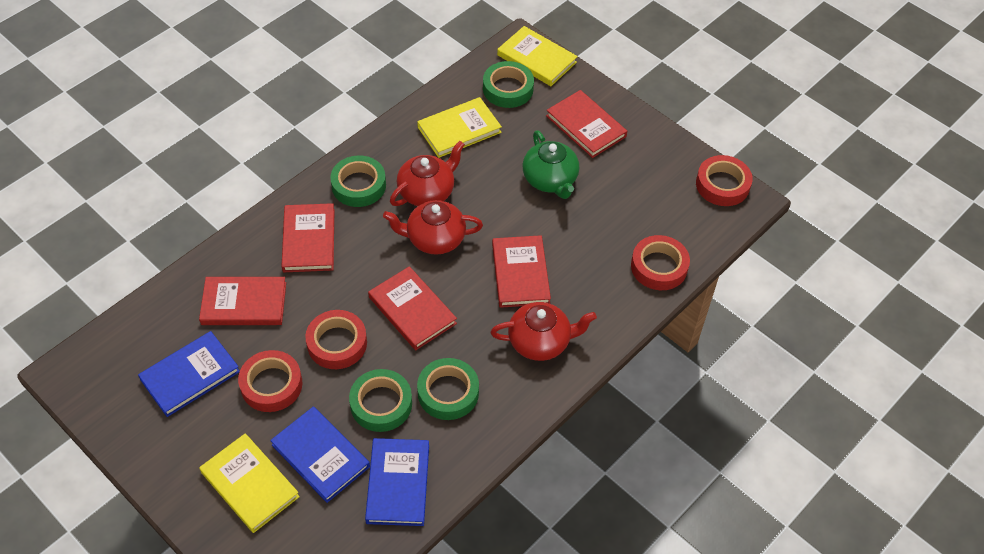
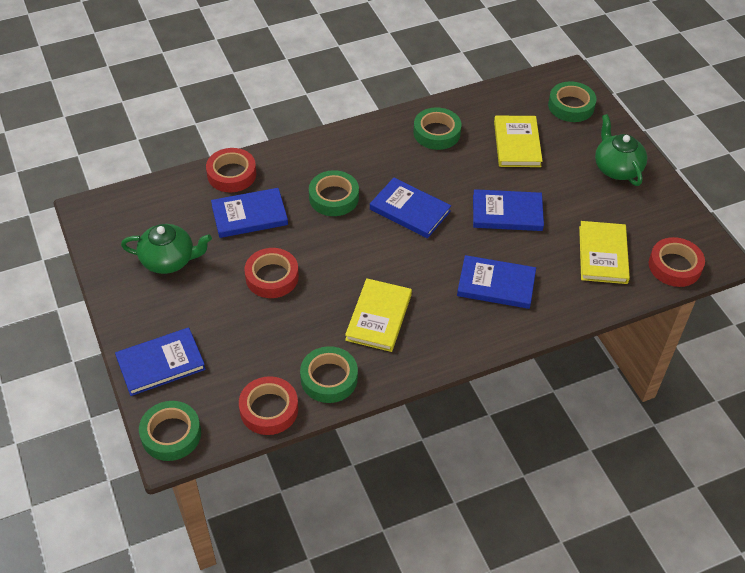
blue book: [138,331,240,417] [270,406,370,503] [365,438,429,526] = 3 -> [115,327,206,396] [211,188,288,238] [370,178,451,239] [457,255,536,309] [473,189,544,231] = 5
green tape: [330,155,386,207] [349,369,412,432] [417,358,479,420] [483,61,534,108] = 4 -> [139,401,201,461] [300,346,358,403] [309,170,359,216] [413,107,461,150] [548,81,597,122] = 5
green teapot: [522,130,579,199] = 1 -> [121,224,212,274] [595,114,647,186] = 2
red book: [199,277,286,325] [282,203,335,272] [368,266,457,350] [492,235,551,308] [546,90,627,158] = 5 -> none = 0
red teapot: [383,200,483,255] [390,141,465,206] [491,302,597,361] = 3 -> none = 0

